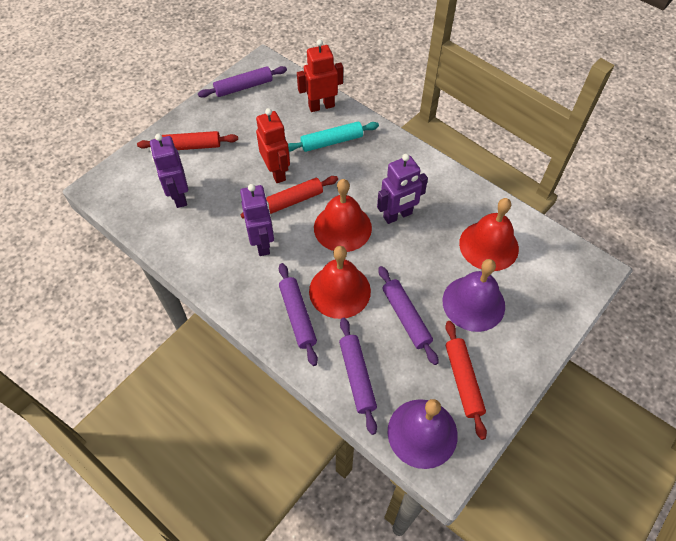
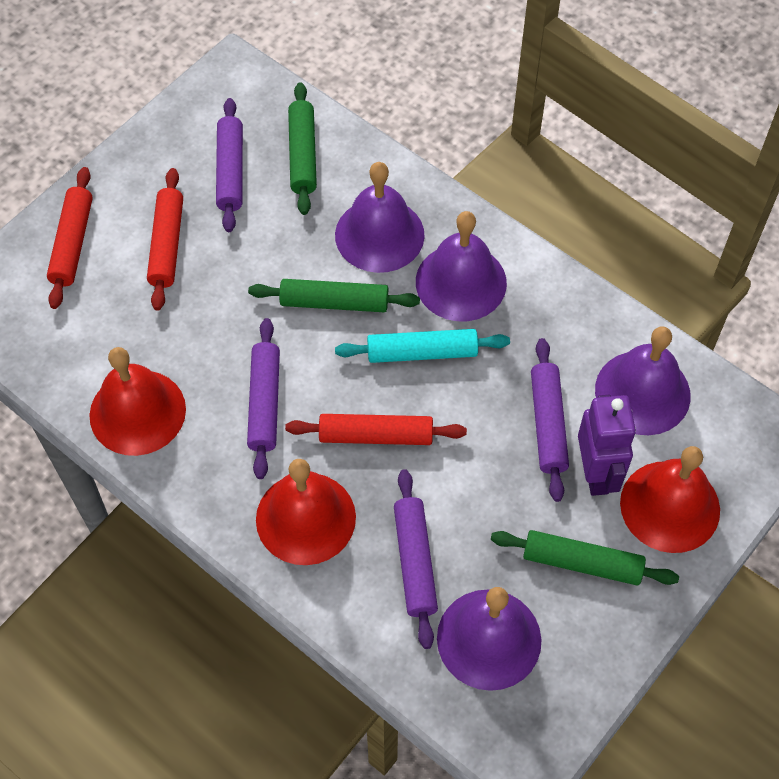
green rolling pin: none = 0 -> [248,279,420,312] [288,82,317,215] [491,530,679,585] = 3
purple bell: [388,399,458,469] [443,259,505,332] = 2 -> [335,162,425,273] [416,211,507,321] [437,587,541,691] [595,327,691,435] = 4
purple robot: [150,134,188,208] [240,184,274,256] [377,154,428,224] = 3 -> [578,395,636,496] = 1
red robot: [256,108,290,183] [297,39,343,112] = 2 -> none = 0

